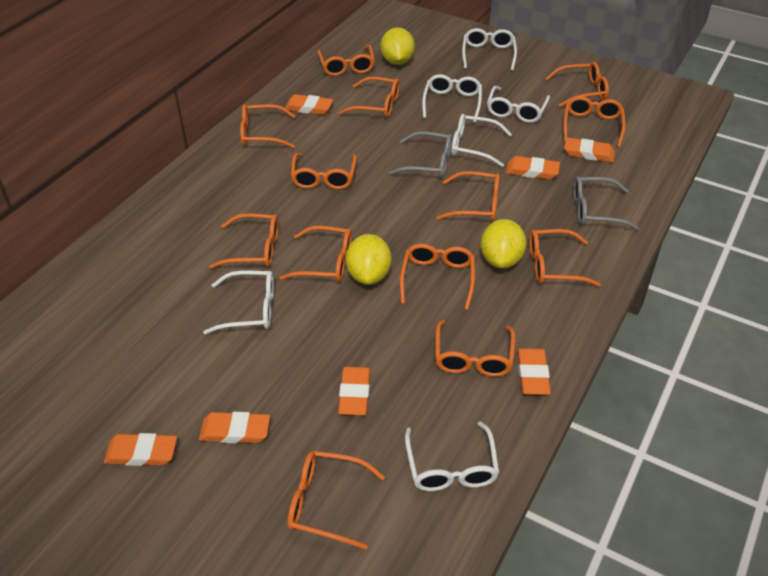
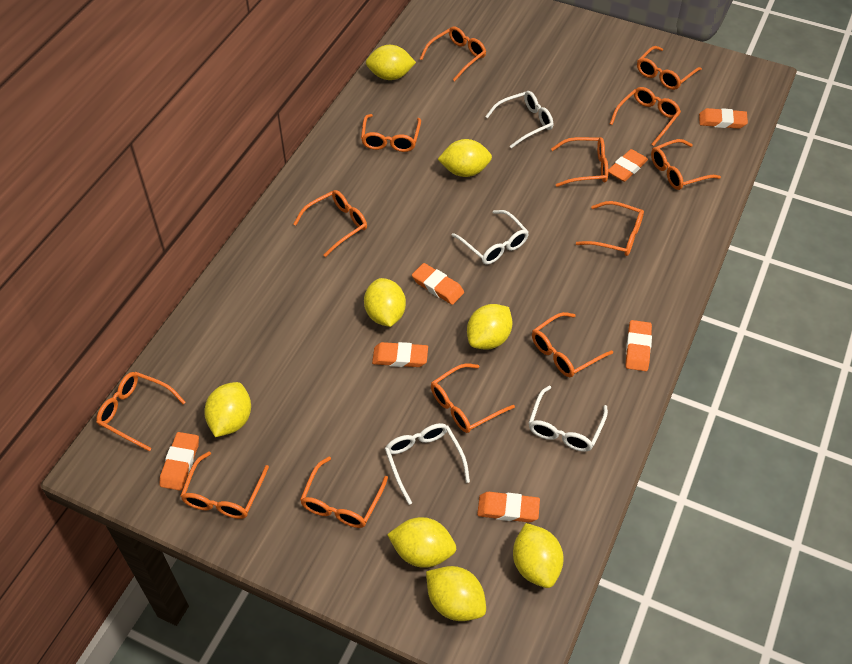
grey glasses: [389,131,452,178] [573,176,639,230] = 2 -> none = 0
white glasses: [203,271,274,334] [405,421,499,491] [422,74,482,123] [451,114,512,167] [462,28,517,71] [487,86,550,123] = 6 -> [385,423,470,505] [451,210,529,265] [485,91,553,148] [529,386,608,452] = 4
yellow lemon: [346,234,392,285] [381,27,415,65] [481,219,527,268] = 3 -> [204,382,251,437] [364,278,406,327] [366,45,416,80] [387,517,456,568] [426,566,486,621] [438,139,492,177] [467,304,512,350] [513,523,564,588] = 8

